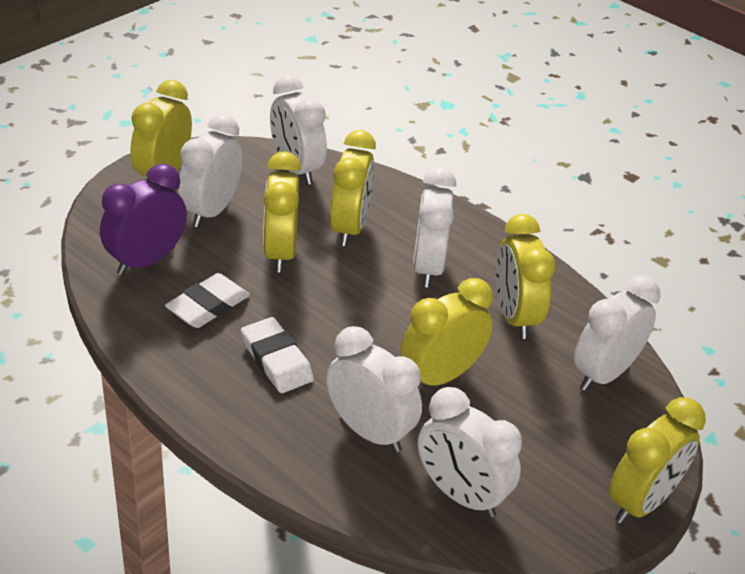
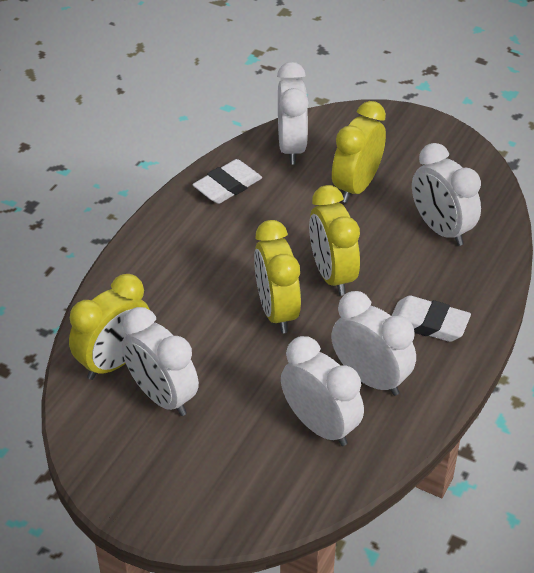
purple clock: [100,163,187,275] = 1 -> none = 0
white clock: [178,114,243,227] [270,75,327,185] [326,326,422,452] [413,167,456,287] [418,387,522,517] [574,275,660,391] = 6 -> [121,307,199,416] [277,62,309,165] [281,336,364,446] [331,291,416,396] [412,143,481,246] = 5
yellow clock: [130,80,192,179] [263,151,301,272] [330,130,376,246] [400,278,493,388] [496,214,555,339] [609,397,706,524] = 6 -> [69,274,150,380] [254,220,301,333] [309,185,360,296] [332,101,386,203] = 4

